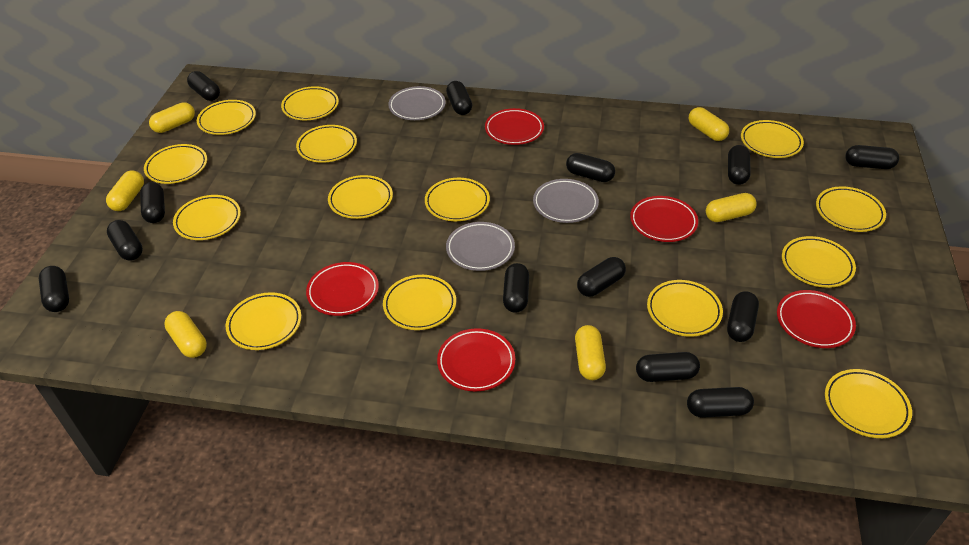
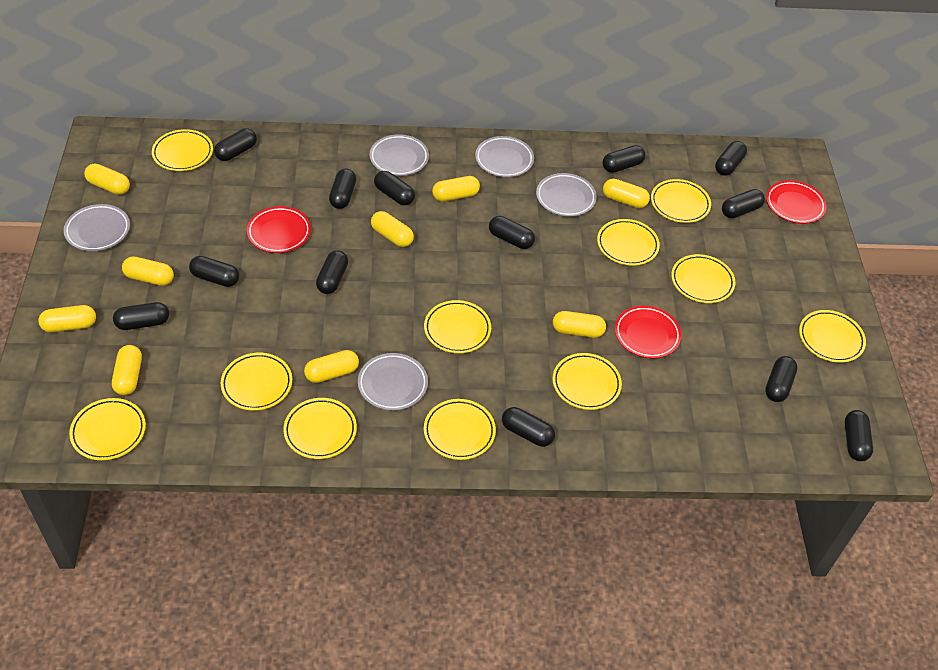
grey plate: [388,86,446,120] [446,222,515,271] [533,179,599,223] = 3 -> [64,204,130,251] [358,353,428,411] [370,134,429,176] [475,136,534,177] [536,173,597,217] = 5
red plate: [306,262,379,316] [437,328,515,391] [485,108,544,145] [630,196,698,242] [777,290,856,348] = 5 -> [247,206,311,253] [615,305,682,359] [766,180,827,224] = 3
yellow capsule: [106,170,144,211] [149,102,195,133] [164,311,207,358] [575,325,606,380] [689,107,729,141] [706,193,757,222] = 6 -> [38,305,96,332] [84,164,130,195] [112,345,142,395] [122,257,174,286] [304,350,359,383] [371,211,414,247] [432,176,480,202] [553,311,606,338] [603,179,650,208] = 9
yellow plate: [144,144,207,184] [173,195,241,240] [197,100,256,135] [226,292,301,350] [281,86,339,120] [296,125,357,163] [328,175,393,219] [383,275,456,330] [425,178,490,221] [647,280,723,337] [741,120,804,158] [782,236,856,288] [816,186,886,232] [825,369,912,438] = 14 -> [69,398,146,460] [152,129,213,171] [221,353,292,411] [283,398,357,459] [424,300,491,353] [424,399,496,460] [553,353,622,410] [597,219,660,266] [651,179,711,223] [671,254,735,303] [799,310,866,363] = 11

